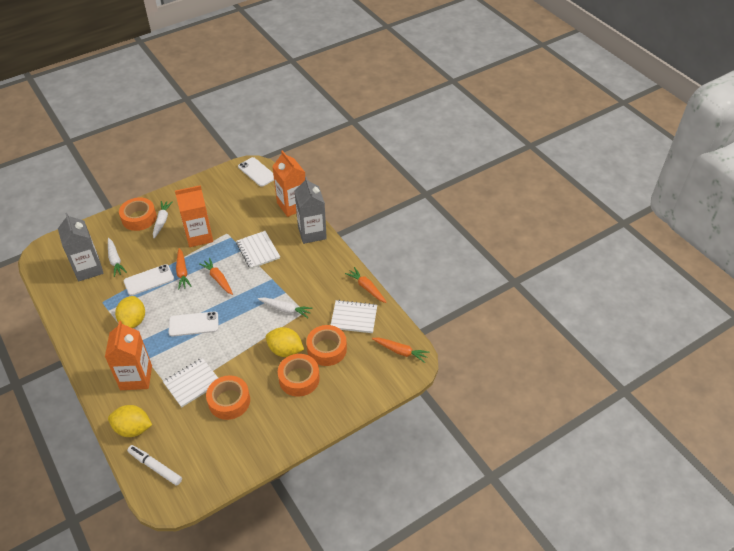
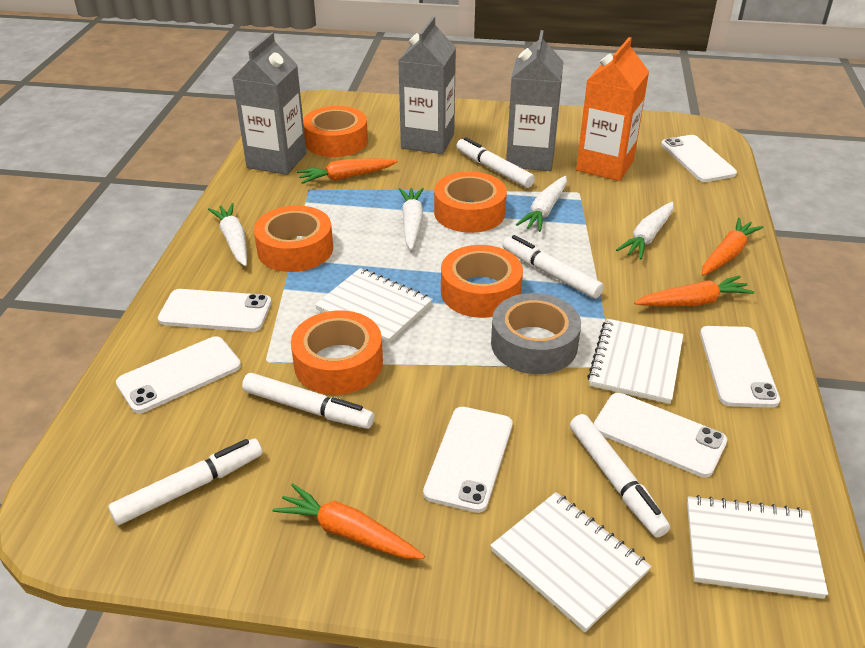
grey carton: [58,213,104,282] [295,177,327,244] = 2 -> [232,32,307,175] [398,16,456,154] [506,30,564,171] = 3
grey tape: none = 0 -> [491,293,581,374] = 1
orange carton: [105,321,152,390] [175,185,213,247] [272,150,305,217] = 3 -> [576,37,649,181] = 1
orange tape: [119,197,157,231] [206,375,250,420] [278,354,320,397] [306,325,347,366] = 4 -> [254,205,333,272] [291,311,383,395] [303,106,368,157] [434,172,507,233] [441,245,523,318] = 5
white carrot: [108,238,127,277] [153,201,173,238] [258,297,313,318] = 3 -> [208,203,247,266] [399,188,424,250] [516,176,567,232] [616,202,673,259] = 4
white marker: [127,445,182,486] = 1 -> [108,439,263,525] [242,373,374,429] [456,137,535,188] [503,235,604,299] [570,414,670,538] = 5
white notebook: [163,358,218,407] [236,231,280,269] [331,300,377,333] = 3 -> [315,268,433,343] [490,492,651,632] [587,319,683,404] [687,495,828,599] = 4
white phone: [124,264,174,296] [169,311,218,337] [238,157,274,187] = 3 -> [116,336,241,413] [158,289,272,332] [423,407,513,513] [594,393,727,477] [661,135,737,182] [700,326,780,408] = 6
yellow lemon: [108,405,152,437] [115,296,145,328] [266,327,304,357] = 3 -> none = 0

